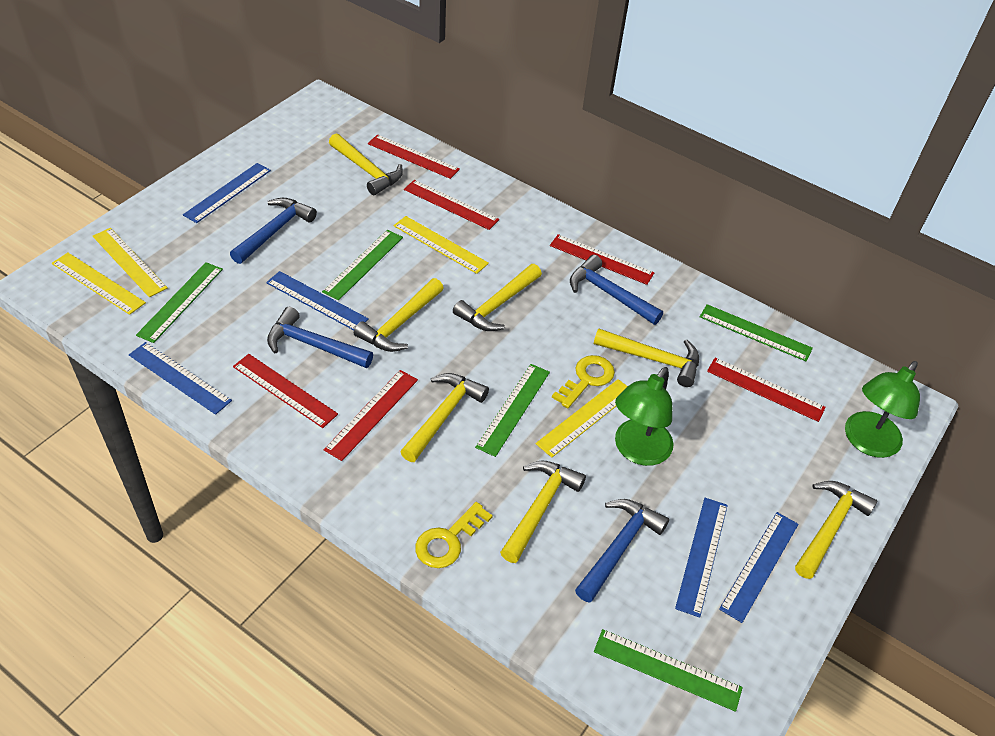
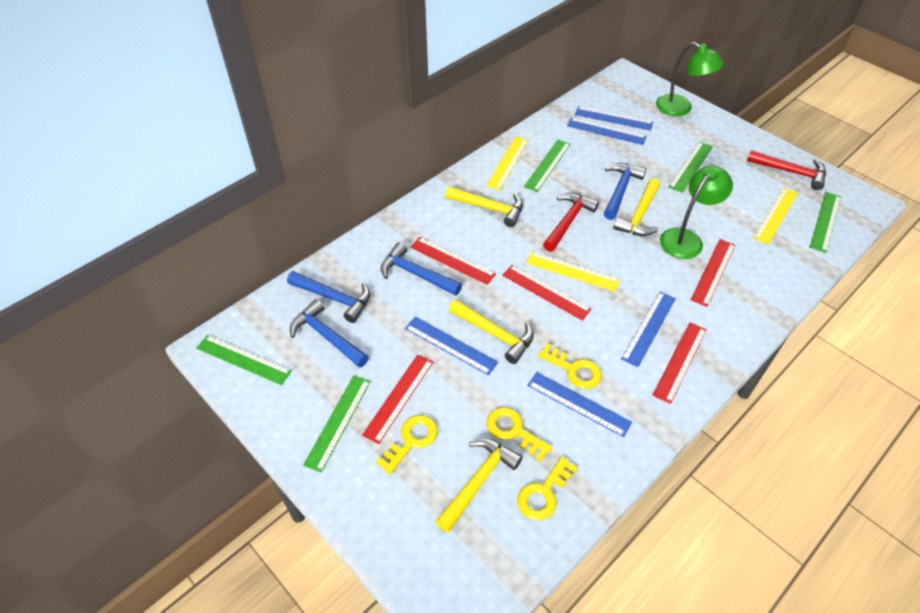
red hammer: none = 0 -> [543,193,599,252] [747,150,826,190] = 2
red ruler: [233,354,338,428] [324,370,418,461] [368,134,460,179] [404,180,499,230] [550,234,655,285] [707,358,826,422] = 6 -> [362,354,433,444] [410,237,496,285] [502,265,592,321] [653,322,707,404] [691,239,736,307] = 5
yellow hammer: [329,134,403,195] [354,278,444,352] [400,373,489,462] [453,264,542,331] [500,460,586,563] [594,329,699,387] [795,481,877,579] = 7 -> [435,439,522,532] [445,186,523,227] [449,299,534,364] [613,178,660,236] = 4
yellow key: [415,502,493,568] [552,355,615,408] = 2 -> [376,415,438,474] [487,407,552,461] [517,456,578,520] [538,343,602,389] = 4
yellow ruler: [52,253,146,315] [93,228,168,297] [394,216,489,274] [536,379,628,458] = 4 -> [486,136,529,190] [526,252,620,292] [753,187,798,244] = 3

